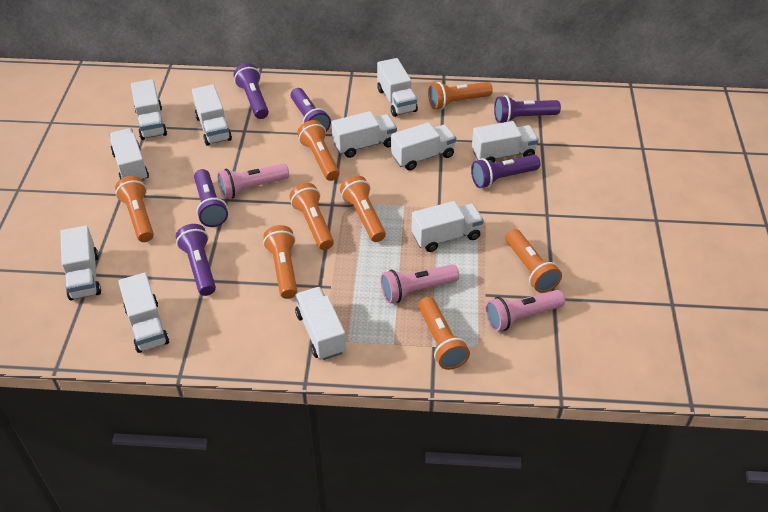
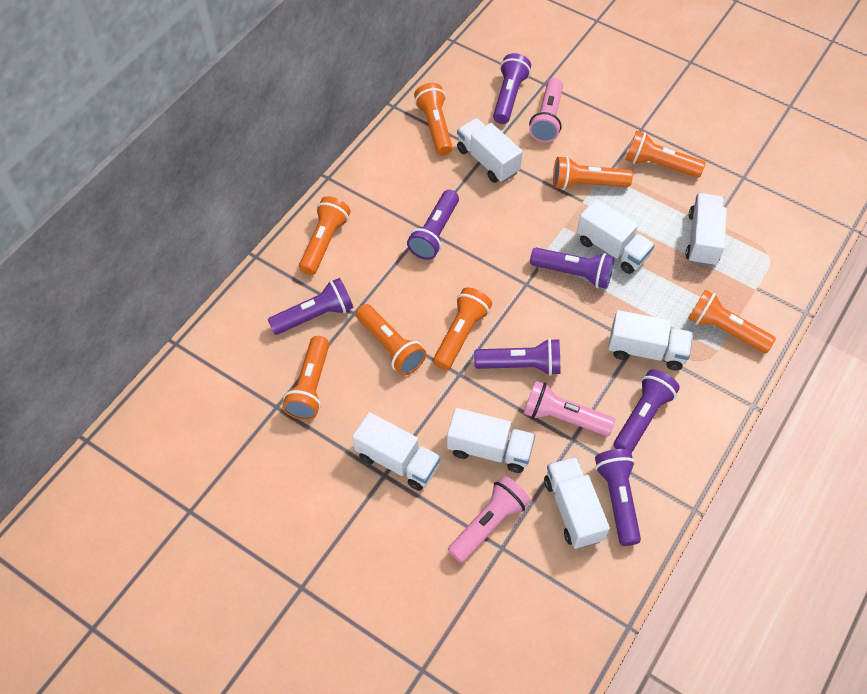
purple flashlight: [176,224,216,296] [194,169,228,227] [233,63,269,119] [290,88,331,132] [471,155,540,188] [494,95,561,123] = 6 -> [268,278,353,335] [407,190,459,260] [474,338,560,376] [493,53,531,124] [530,247,614,289] [595,449,641,546] [614,369,680,453] = 7
white truck: [60,225,101,300] [109,128,149,181] [118,273,169,353] [131,79,167,140] [192,84,232,146] [295,287,346,360] [332,111,397,158] [377,58,418,117] [391,122,456,170] [411,201,484,252] [472,121,539,163] = 11 -> [352,412,441,491] [447,408,535,473] [457,118,523,183] [544,457,610,549] [577,199,655,274] [608,310,693,370] [685,193,727,267] = 7

